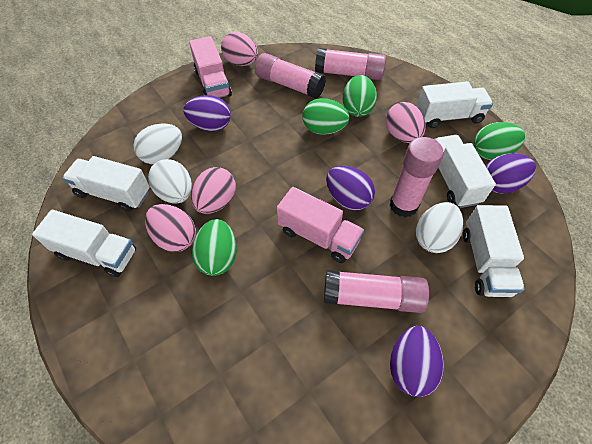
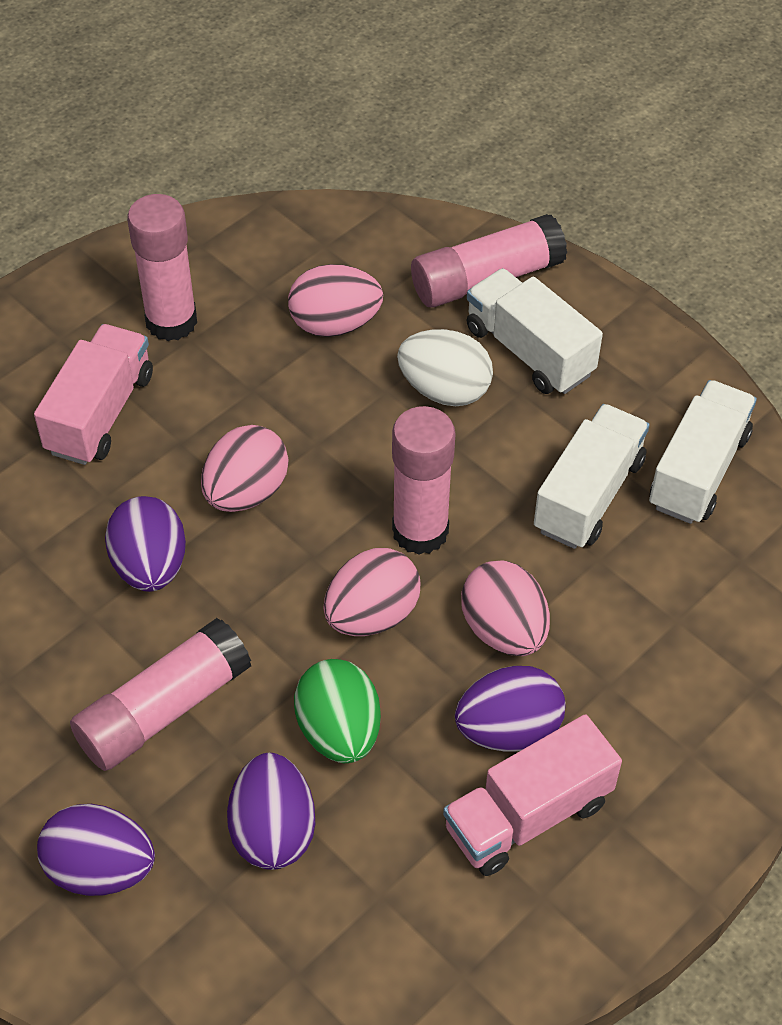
green egg: [192,219,237,276] [302,98,349,135] [343,75,377,117] [474,122,525,160] = 4 -> [294,659,381,763] = 1
white egg: [133,124,182,164] [148,159,192,204] [416,202,463,253] = 3 -> [397,329,493,406] = 1
white truck: [32,210,136,277] [62,156,150,212] [416,81,493,128] [434,135,496,208] [463,205,525,297] = 5 -> [466,268,603,394] [534,404,649,549] [649,380,757,524] = 3

